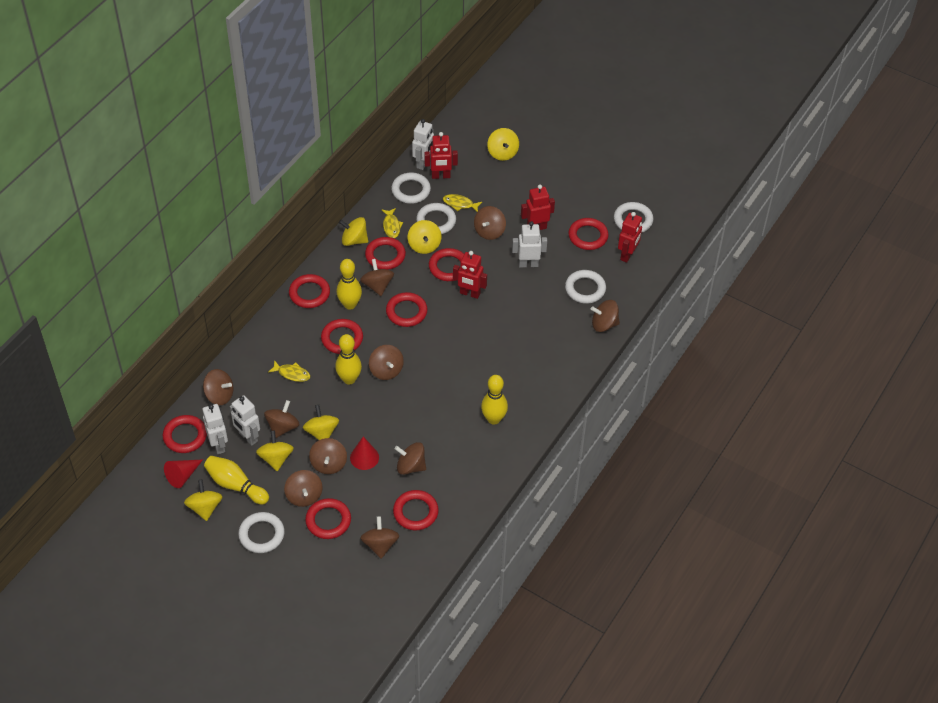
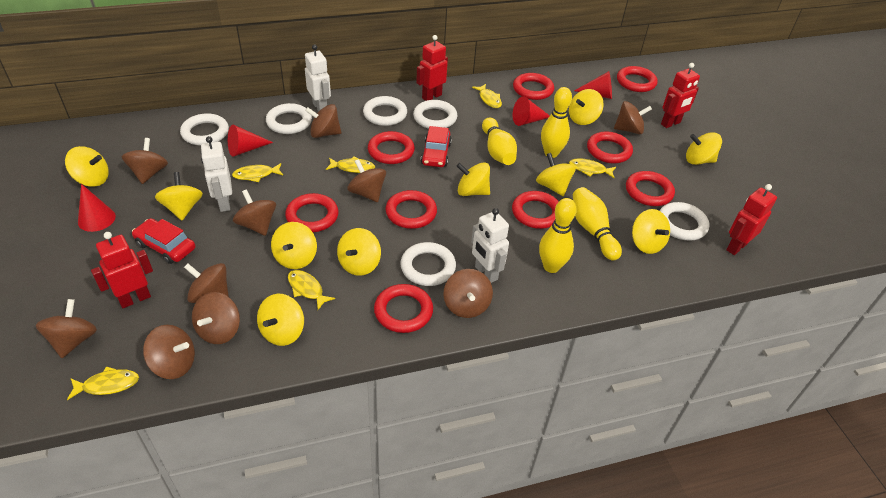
red car: none = 0 -> [132,218,195,264] [421,126,452,167] = 2
red cone: [164,459,203,488] [350,437,379,470] = 2 -> [78,184,116,232] [228,125,273,157] [513,96,550,126] [574,71,612,99] = 4
white ring: [238,512,285,553] [391,172,431,204] [416,203,456,234] [565,270,606,304] [614,202,653,233] = 5 -> [180,113,229,145] [266,103,312,134] [363,96,407,126] [400,242,456,286] [413,100,457,129] [659,202,709,241] = 6
white robot: [202,404,228,454] [230,395,260,446] [412,119,434,170] [512,221,547,268] = 4 -> [201,136,232,212] [305,44,331,112] [471,208,509,283] = 3
yellow fish: [268,360,310,382] [382,208,403,238] [443,194,482,212] = 3 -> [67,366,139,400] [232,163,283,182] [288,270,335,310] [326,157,375,173] [472,84,502,108] [569,158,616,178] = 6
yellow spinning top: [184,480,223,521] [256,430,294,471] [303,405,339,440] [339,217,368,246] [408,220,441,254] [487,128,519,161] = 6 -> [65,146,109,187] [155,172,203,220] [257,294,304,346] [271,222,317,269] [337,228,381,276] [457,162,490,196] [536,153,576,196] [569,89,604,125] [632,209,670,254] [686,132,722,165] = 10

